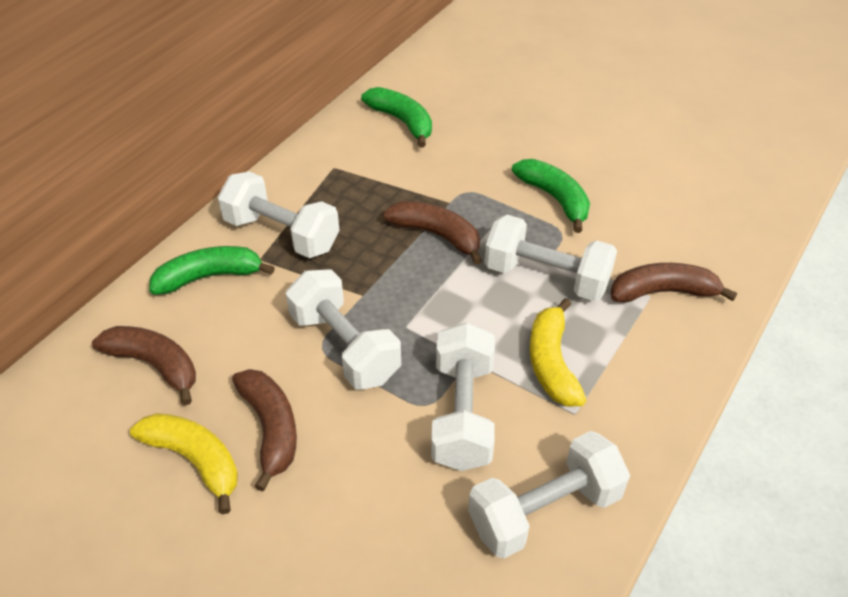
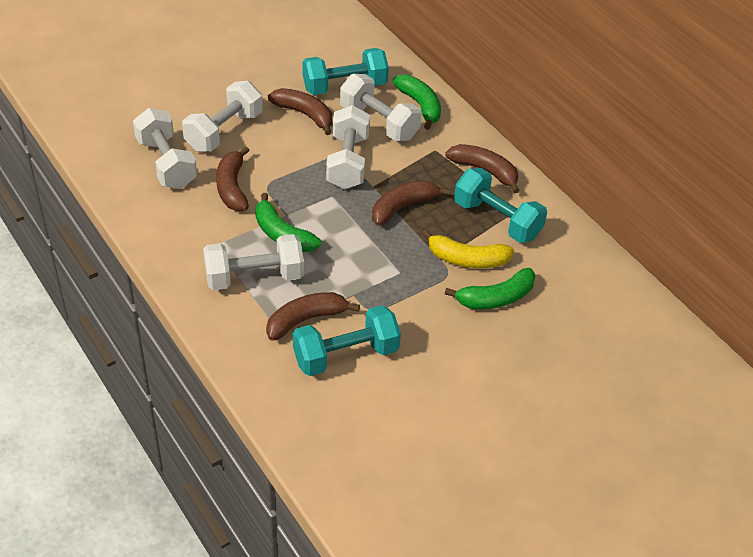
brown banana: [92,326,196,405] [232,369,297,492] [383,201,482,264] [611,263,737,303] = 4 -> [216,146,250,211] [266,292,360,341] [268,88,332,135] [372,180,450,226] [445,144,520,193] = 5
turquoise dumbbell: none = 0 -> [293,305,401,376] [303,48,389,95] [454,168,547,243] = 3
yellow banana: [130,413,238,514] [530,298,586,407] = 2 -> [422,229,514,268] = 1

